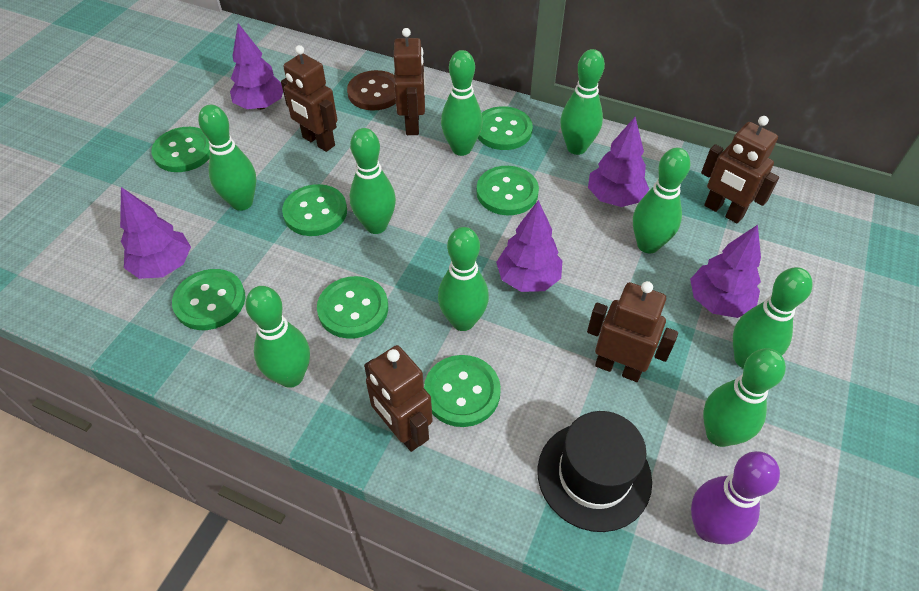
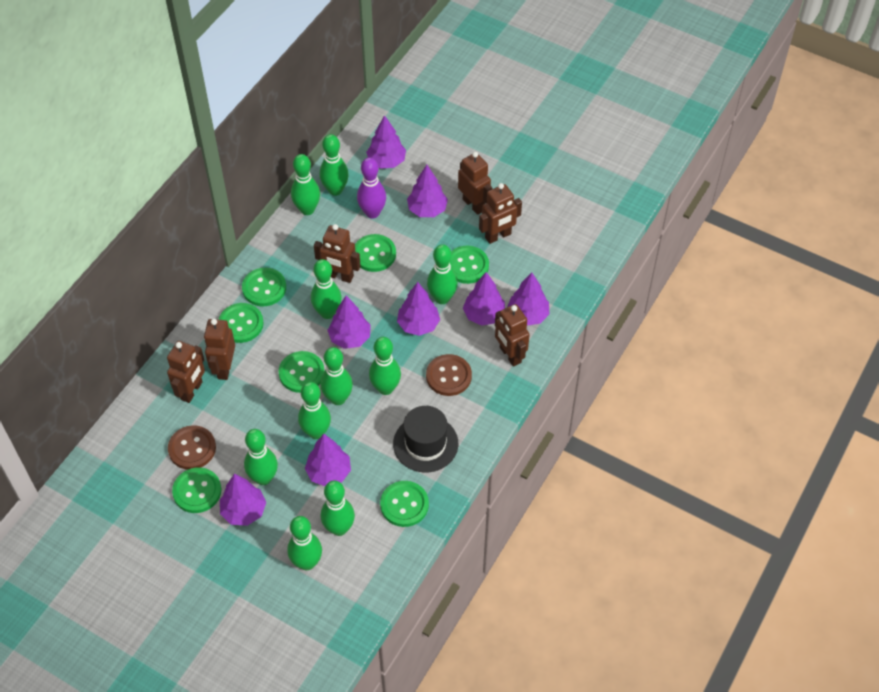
brown button: [347,70,396,111] = 1 -> [168,425,216,470] [426,354,472,396] = 2
brown robot: [281,45,337,152] [364,345,433,452] [394,28,425,135] [587,281,678,382] [701,116,779,223] = 5 -> [167,341,205,403] [204,319,235,380] [314,224,361,283] [458,152,492,215] [479,183,522,244] [495,304,530,367] = 6
green bowling pin: [198,105,256,211] [245,286,310,388] [350,128,396,234] [438,227,489,331] [441,50,483,156] [561,49,605,155] [633,148,691,254] [703,348,786,447] [733,267,813,369] = 9 -> [244,429,278,485] [287,516,322,570] [291,154,320,215] [298,382,331,439] [311,259,342,319] [320,134,349,196] [320,347,353,405] [321,481,355,536] [369,337,401,395] [427,244,458,304] = 10
purple tree: [120,187,191,279] [230,23,283,110] [496,200,562,292] [588,117,649,207] [690,225,761,318] = 5 -> [220,474,266,526] [305,434,351,486] [327,296,371,349] [366,115,406,169] [397,282,440,336] [407,165,448,217] [463,272,505,326] [507,272,549,326] = 8

